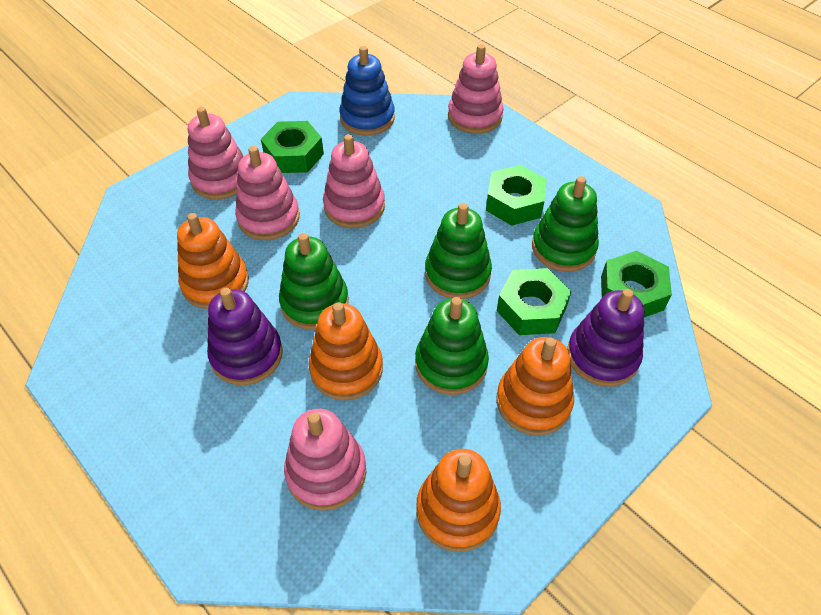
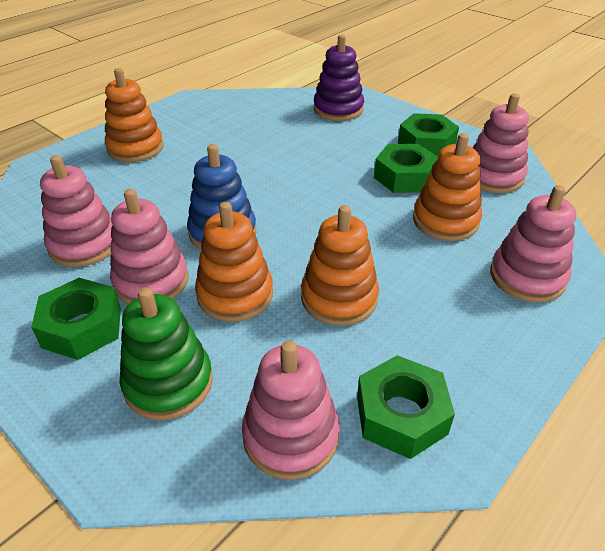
green stacking toy: [279,233,349,330] [415,297,489,395] [425,203,492,299] [532,176,599,272] = 4 -> [120,287,213,420] = 1
purple stacking toy: [207,288,283,385] [567,289,645,387] = 2 -> [314,35,364,121] = 1

